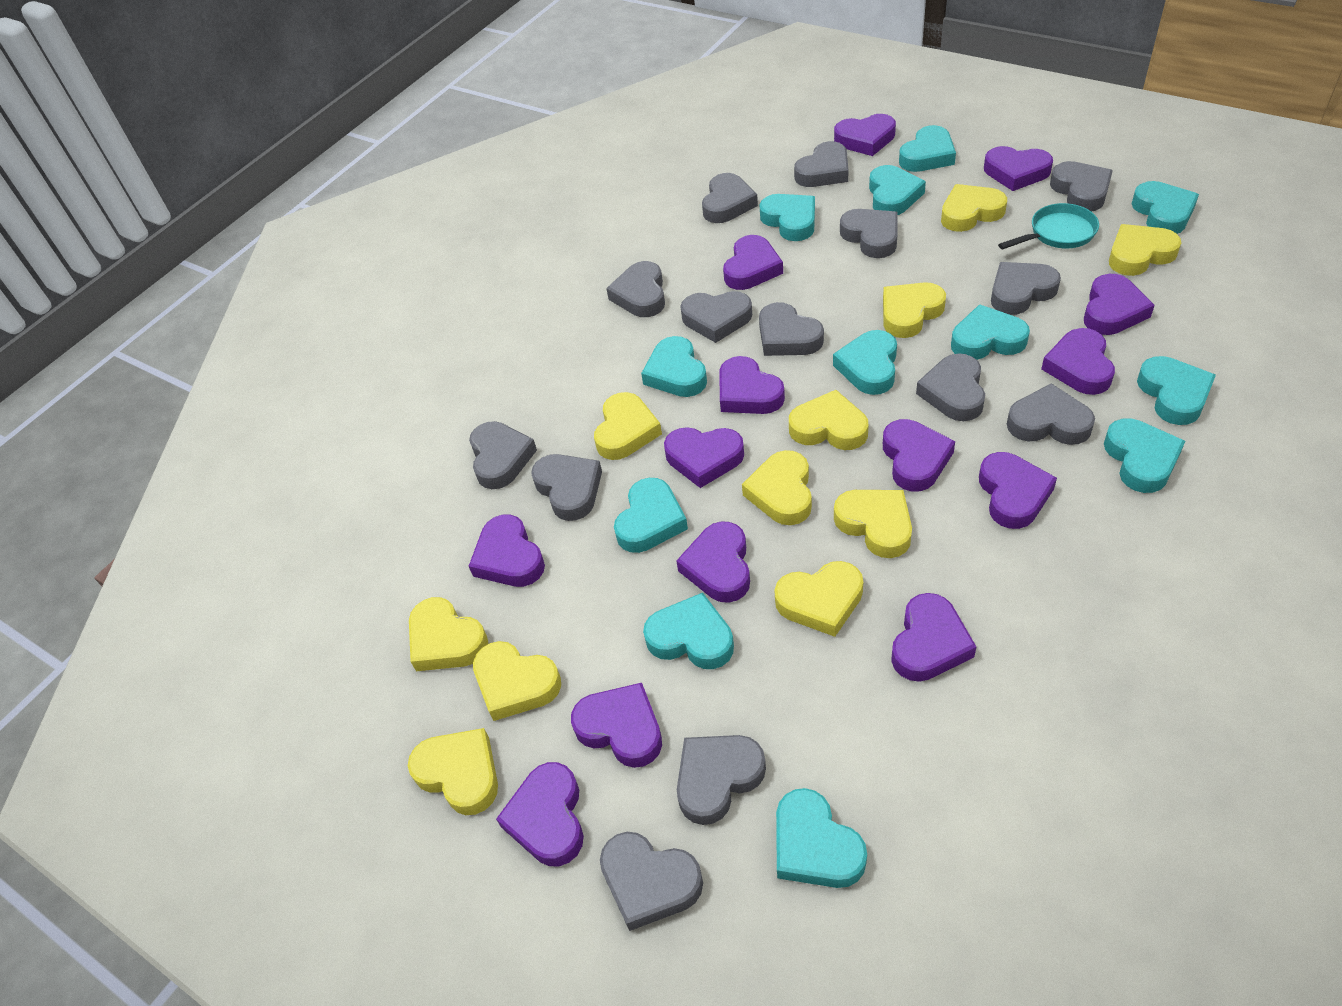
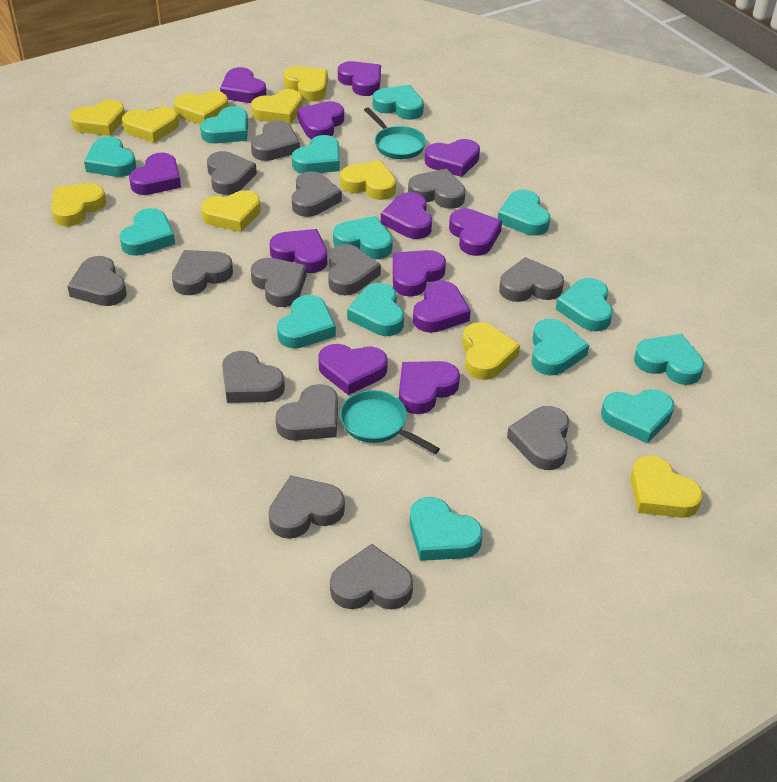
purple heart: [469,514,545,587] [496,762,584,866] [571,683,662,768] [664,427,744,488] [676,521,750,603] [719,356,785,414] [723,235,783,290] [834,114,896,156] [883,419,955,492] [891,593,976,682] [979,452,1057,529] [984,146,1053,191] [1041,328,1115,395] [1084,274,1155,335] = 14 -> [129,153,181,195] [220,67,267,103] [270,229,327,273] [297,101,344,139] [318,344,388,395] [338,61,381,96] [381,192,432,239] [393,250,446,297] [399,361,460,414] [413,280,471,333] [425,139,480,177] [449,208,502,256] = 12
turquoise heart: [614,478,688,553] [641,336,707,397] [643,593,734,669] [760,194,815,241] [776,788,867,888] [833,330,897,395] [869,165,926,215] [899,125,956,172] [951,304,1030,360] [1104,418,1185,493] [1132,181,1199,234] [1137,356,1216,425] = 12 -> [84,137,136,177] [119,208,175,256] [200,106,248,143] [277,295,336,349] [292,135,340,174] [333,216,393,260] [347,283,404,336] [373,85,424,120] [410,497,483,561] [498,190,551,236] [531,319,589,375] [556,278,613,332] [601,389,674,444] [634,334,704,385] = 14
turquoise pan: [998,203,1099,250] = 1 -> [340,390,440,454] [364,107,426,159] = 2
yellow heart: [408,728,498,815] [409,597,488,671] [473,641,561,721] [594,392,662,460] [742,450,812,525] [774,561,863,637] [789,390,869,450] [834,490,912,558] [883,282,946,338] [941,184,1007,232] [1109,224,1181,276] = 11 -> [51,183,106,227] [70,100,125,136] [122,107,179,143] [174,91,228,125] [201,190,261,232] [251,89,302,124] [284,66,328,102] [340,160,396,200] [462,322,520,380] [631,455,703,518] = 10

